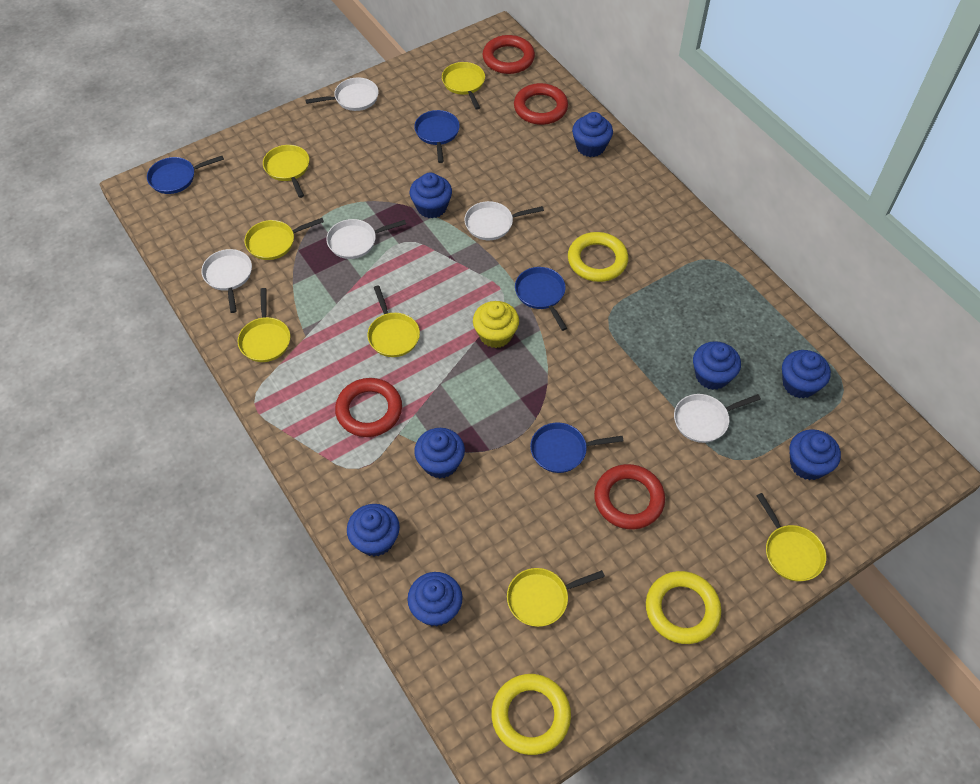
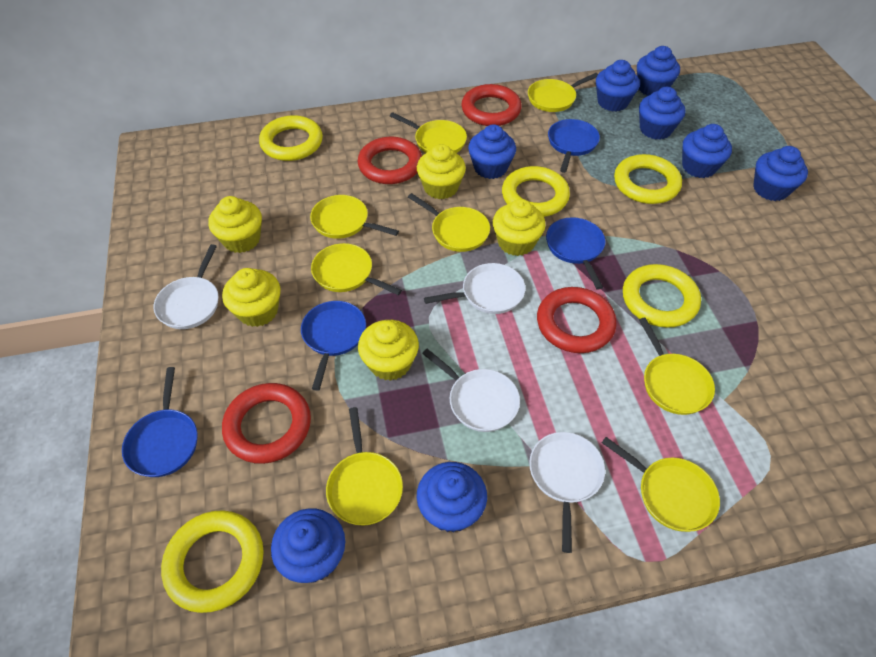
white pan: [201,249,252,313] [306,77,379,111] [326,219,406,259] [464,201,544,240] [674,394,761,443] = 5 -> [154,244,219,329] [422,349,520,432] [424,263,525,314] [529,432,605,553] = 4
yellow cupcake: [473,301,519,348] = 1 -> [208,196,262,253] [222,268,281,327] [358,320,419,381] [417,144,466,199] [493,199,546,256] = 5
yellow pan: [238,288,290,362] [245,218,324,260] [263,145,309,198] [367,285,420,357] [442,62,485,110] [507,568,605,627] [756,493,826,581] = 7 -> [310,195,399,239] [311,243,402,295] [326,407,403,526] [390,112,467,153] [408,193,490,252] [528,73,598,112] [602,437,720,532] [639,317,715,415] = 8
yellow ring: [491,674,571,755] [568,232,628,282] [646,571,721,644] = 3 -> [161,510,264,613] [259,115,323,161] [502,166,570,217] [614,154,682,204] [623,264,701,328] = 5

